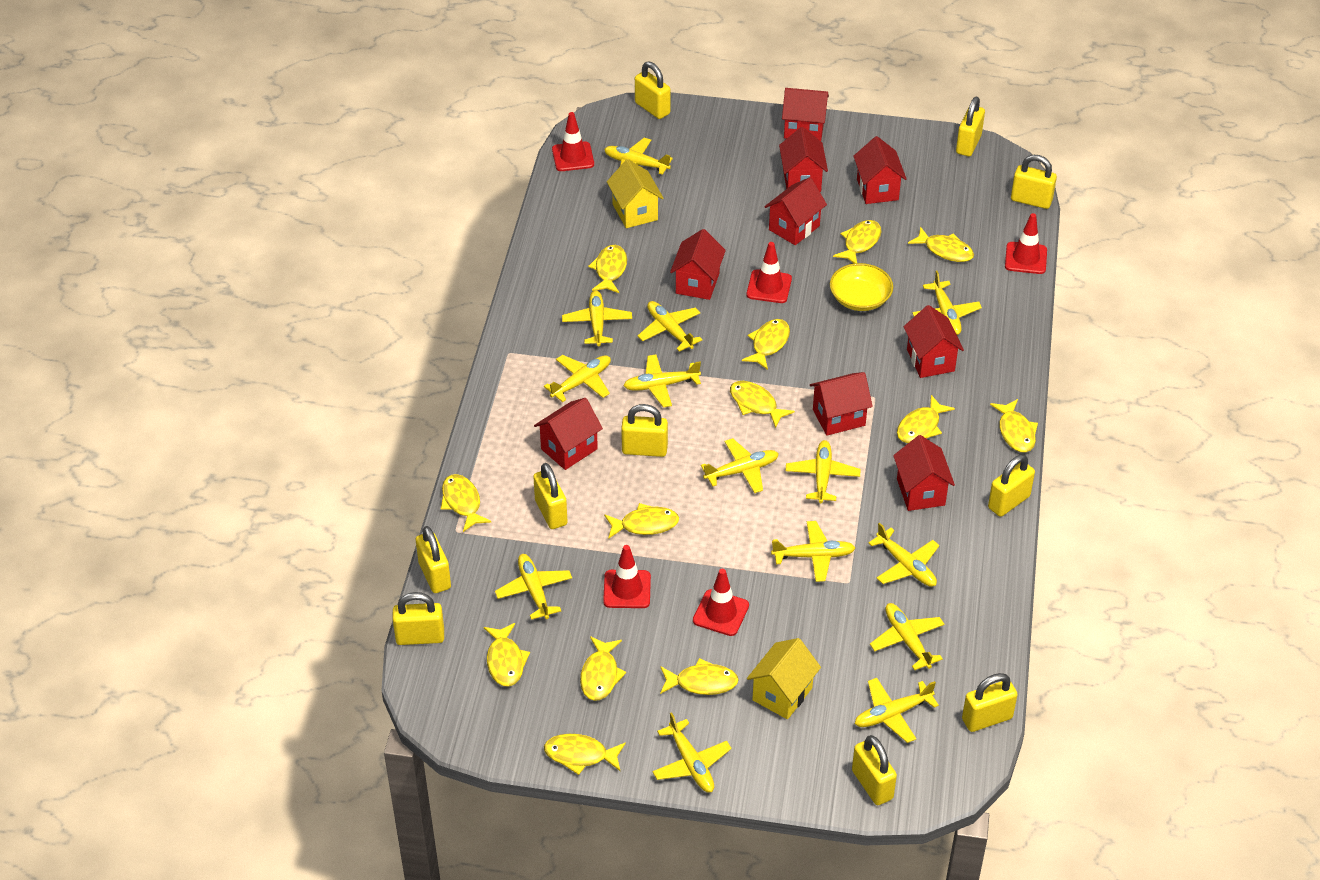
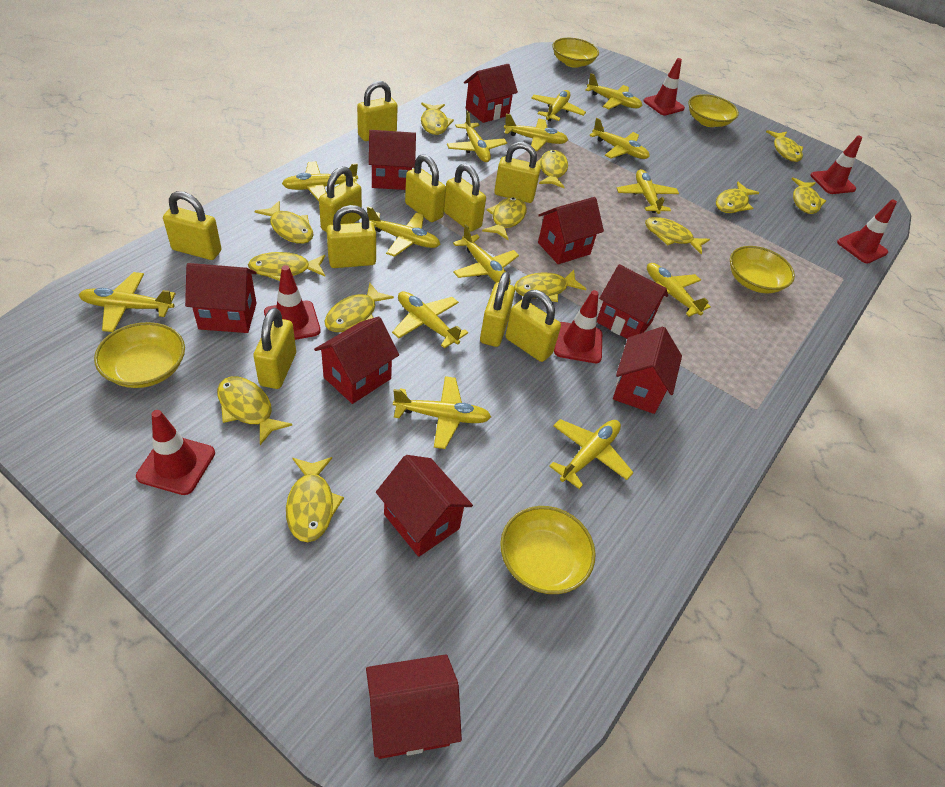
red traffic cone: [552,112,594,171] [603,545,651,608] [693,569,749,636] [747,242,792,303] [1005,213,1047,274] = 5 -> [136,410,215,495] [264,265,321,340] [554,290,602,363] [643,58,685,115] [810,136,862,194] [837,199,897,264] = 6
yellow bowl: [830,263,893,311] = 1 -> [94,322,185,388] [500,506,596,594] [552,38,599,68] [688,94,739,127] [730,246,795,293] = 5
yellow house: [607,159,664,228] [747,638,821,719] = 2 -> none = 0

